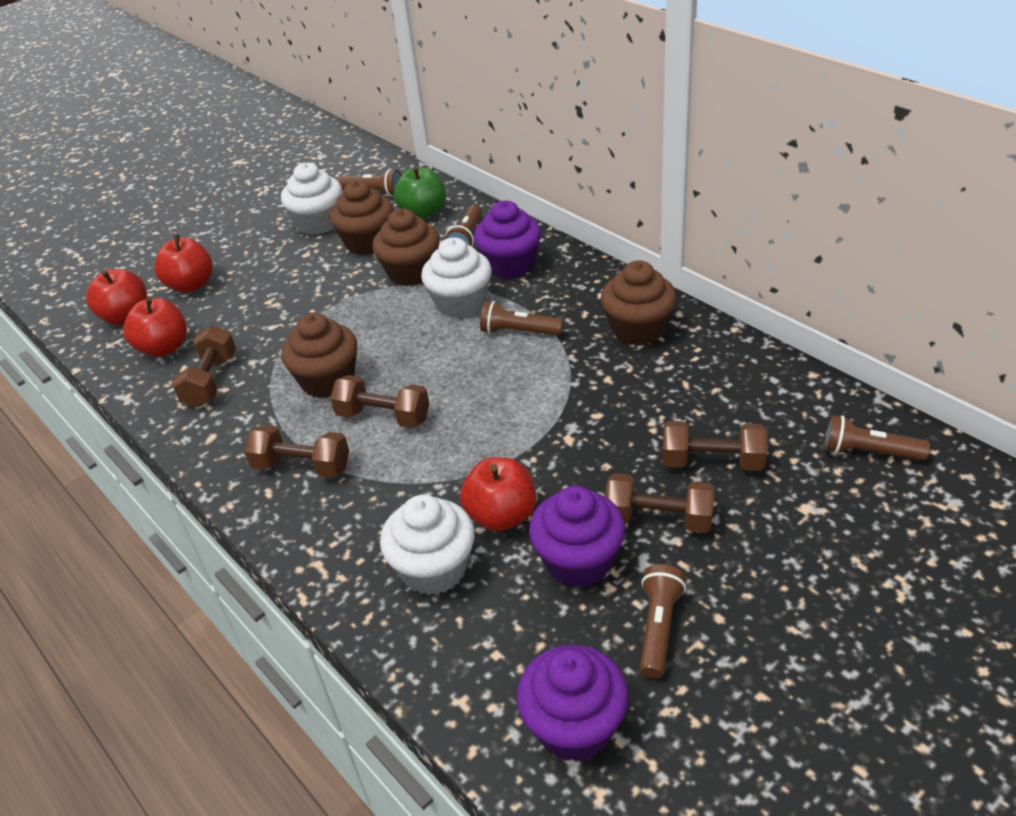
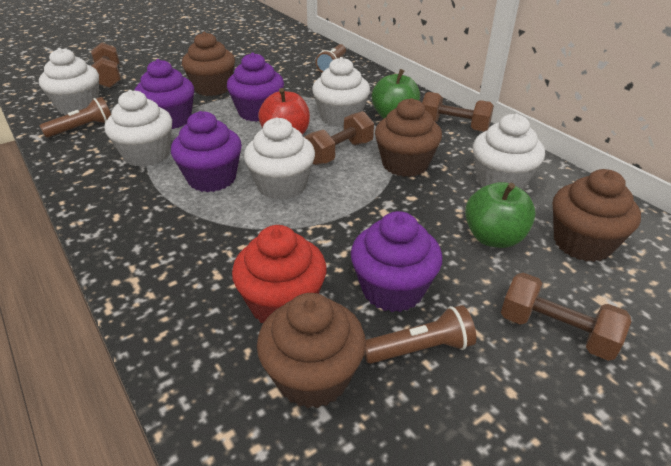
brown dumbbell: [172,325,236,407] [244,425,349,478] [330,375,429,428] [605,473,715,533] [663,421,767,471] = 5 -> [91,42,121,88] [304,111,374,165] [422,92,494,132] [501,273,631,361] = 4
brown flashlight: [337,169,402,196] [445,205,482,247] [480,301,563,336] [639,564,686,679] [824,415,930,461] = 5 -> [39,97,111,138] [316,44,346,72] [364,305,476,364] = 3
green apple: [394,166,446,219] = 1 -> [372,69,420,118] [465,182,536,248] = 2
purple cupcake: [474,201,541,279] [517,645,629,761] [529,486,625,587] = 3 -> [134,59,194,129] [171,111,242,192] [227,52,284,122] [351,211,442,312] = 4
red apple: [86,269,147,325] [124,297,187,357] [154,234,213,292] [460,457,536,531] = 4 -> [258,88,310,135] = 1
red cupcake: none = 0 -> [232,225,327,323] = 1
white cupcake: [281,163,342,235] [380,495,475,595] [421,237,492,318] = 3 -> [39,48,99,115] [105,90,172,167] [244,118,315,200] [312,57,370,127] [473,114,545,190] = 5

